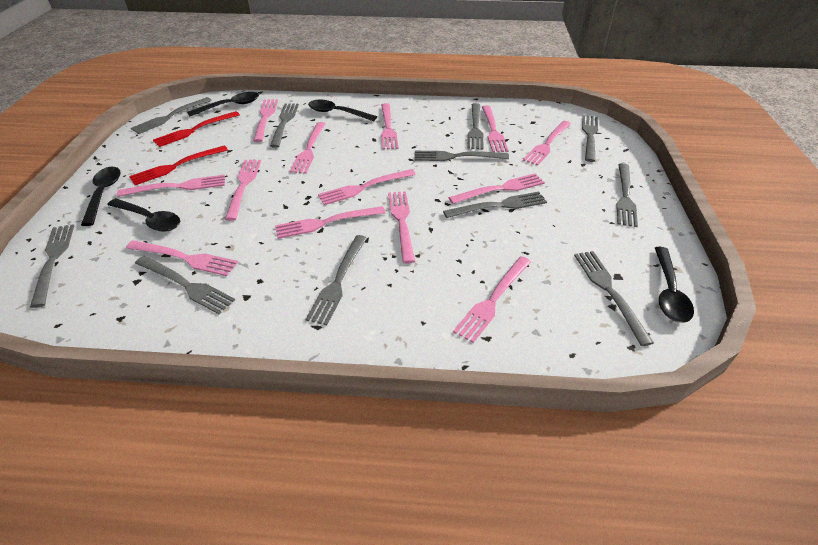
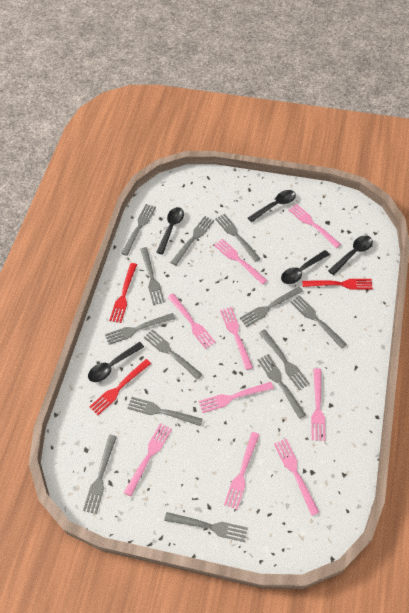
grey fork: [30,224,74,308] [131,97,212,134] [135,256,235,314] [270,104,299,148] [306,235,367,325] [414,151,509,161] [443,192,547,218] [467,103,483,150] [574,251,654,346] [582,115,598,162] [616,163,638,227] = 11 -> [83,435,117,514] [105,313,175,345] [121,204,156,256] [127,397,202,426] [140,247,165,305] [144,329,203,380] [164,512,248,542] [171,216,214,265] [215,214,260,262] [240,286,303,327] [258,354,306,419] [259,329,310,390] [291,295,347,349] = 13
pink fork: [117,175,225,197] [126,240,238,276] [225,160,261,221] [253,99,278,142] [275,206,385,239] [290,122,326,174] [318,169,416,205] [381,103,399,150] [388,191,415,264] [449,173,545,204] [453,256,531,343] [482,105,509,152] [523,121,571,166] = 13 -> [124,423,172,496] [168,293,216,349] [199,382,274,413] [214,239,267,285] [220,307,253,370] [224,432,260,510] [274,439,319,516] [288,204,341,248] [311,368,325,441] = 9
red fork: [129,145,228,185] [153,111,240,147] = 2 -> [89,359,151,415] [109,263,137,323] [302,279,373,290] = 3

